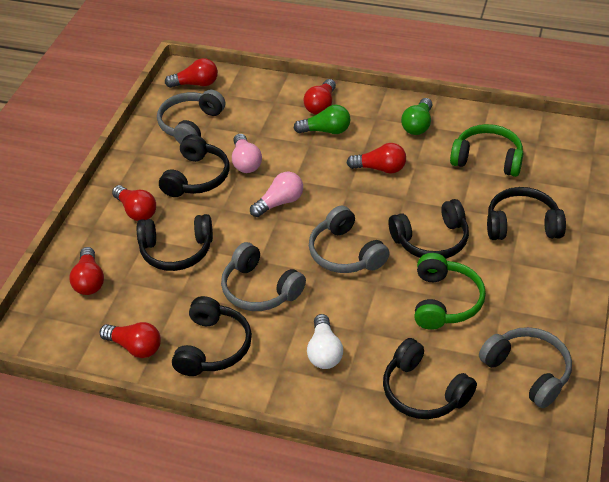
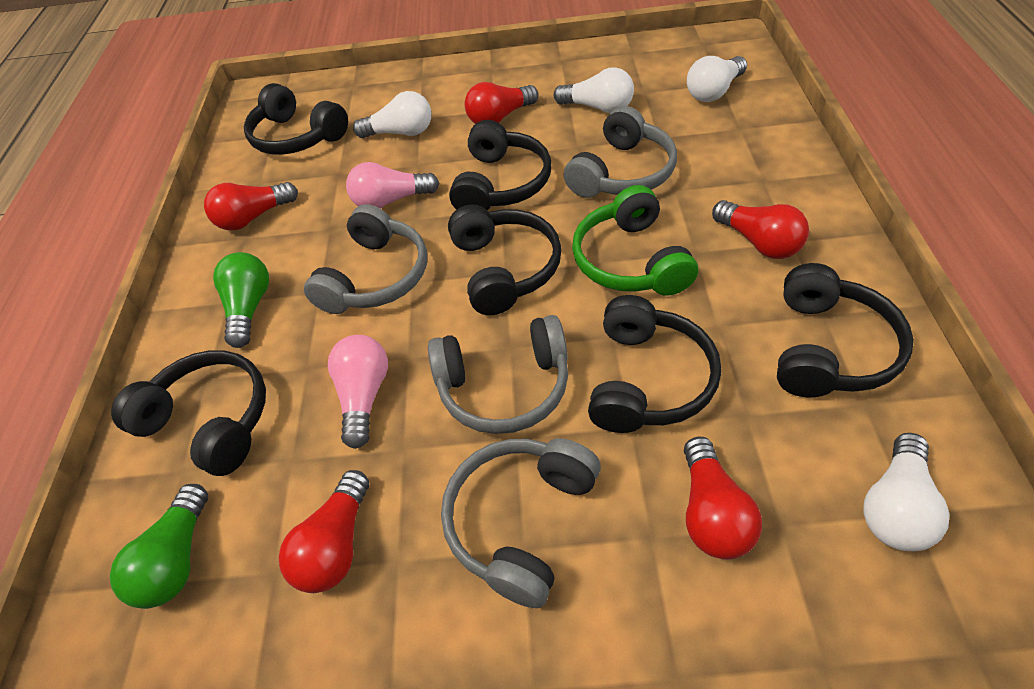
green headphones: [414,253,486,330] [450,124,524,177] = 2 -> [572,185,698,296] = 1
red light bulb: [69,247,104,295] [100,322,161,358] [112,185,156,221] [165,58,218,88] [304,79,336,115] [347,143,406,174] = 6 -> [204,182,298,231] [279,470,369,593] [465,82,539,124] [684,437,762,560] [712,200,809,259] = 5
white light bulb: [307,314,343,369] = 1 -> [353,91,431,138] [554,67,634,113] [687,56,747,102] [863,433,950,551] = 4

